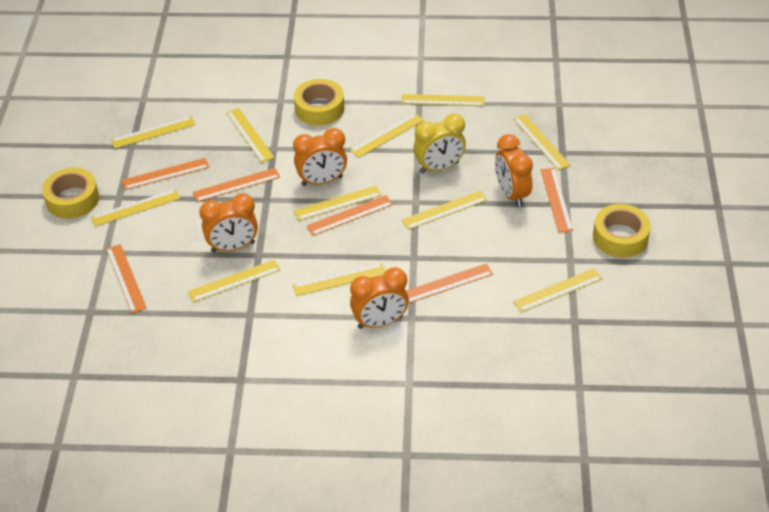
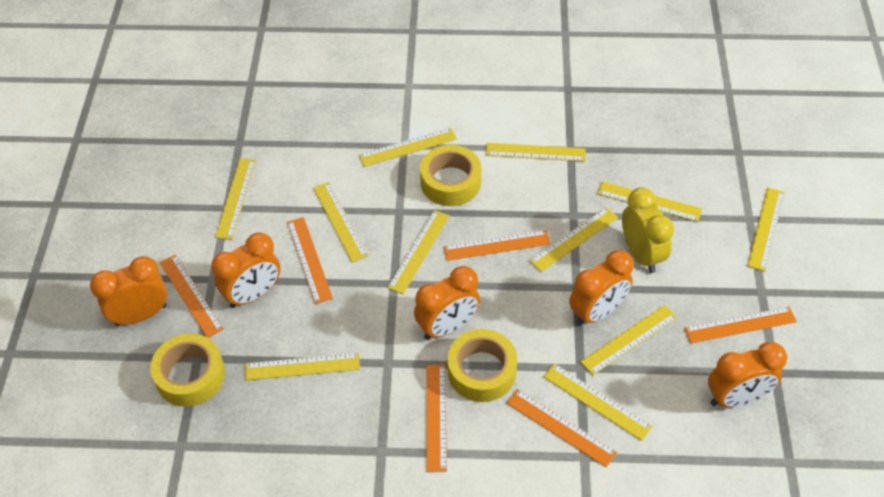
orange clock: [199,193,258,252] [293,128,347,186] [350,267,409,329] [495,134,533,207] = 4 -> [90,256,167,326] [211,233,281,308] [414,266,480,340] [569,250,634,326] [708,342,787,407] = 5

